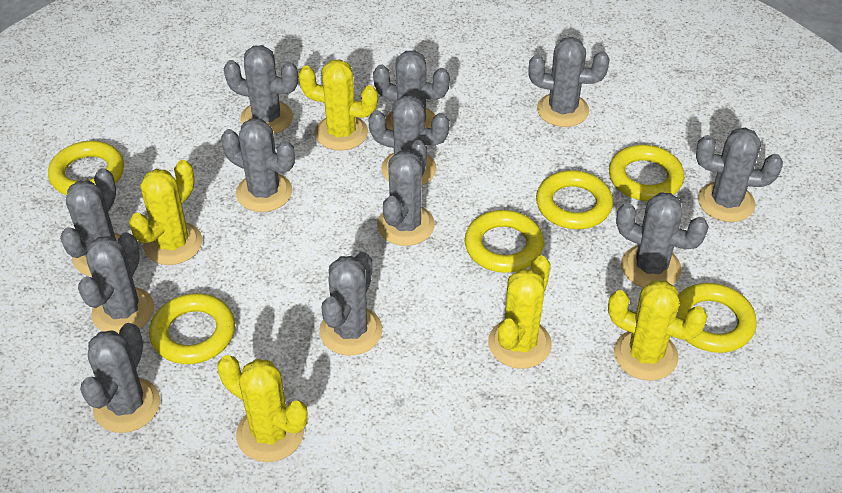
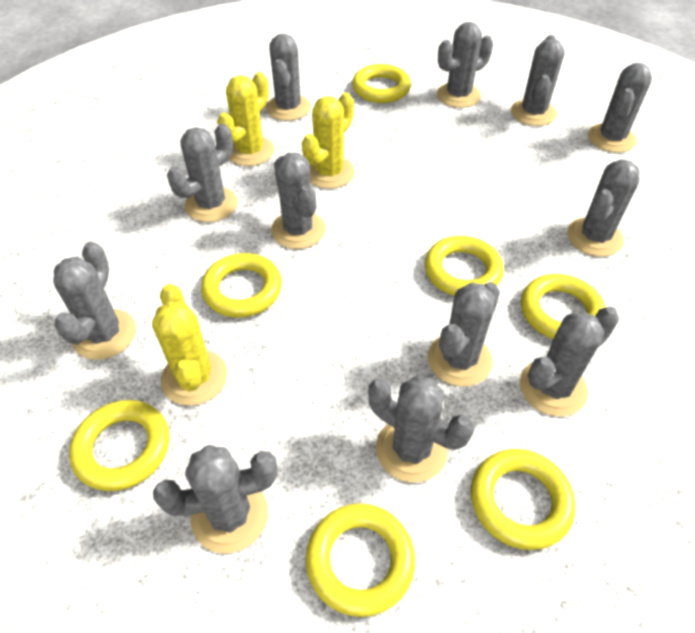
yellow cactus: [129,160,202,265] [217,355,308,462] [298,59,378,151] [488,255,552,369] [608,280,708,381] = 5 -> [152,284,228,406] [217,72,275,166] [302,92,355,189] = 3
yellow ring: [48,141,124,195] [149,293,235,364] [465,210,544,273] [536,170,613,229] [609,145,684,201] [676,283,757,353] = 6 -> [69,400,169,491] [201,253,282,318] [306,503,415,617] [352,64,411,103] [425,236,503,296] [471,449,576,550] [521,274,606,339] = 7

